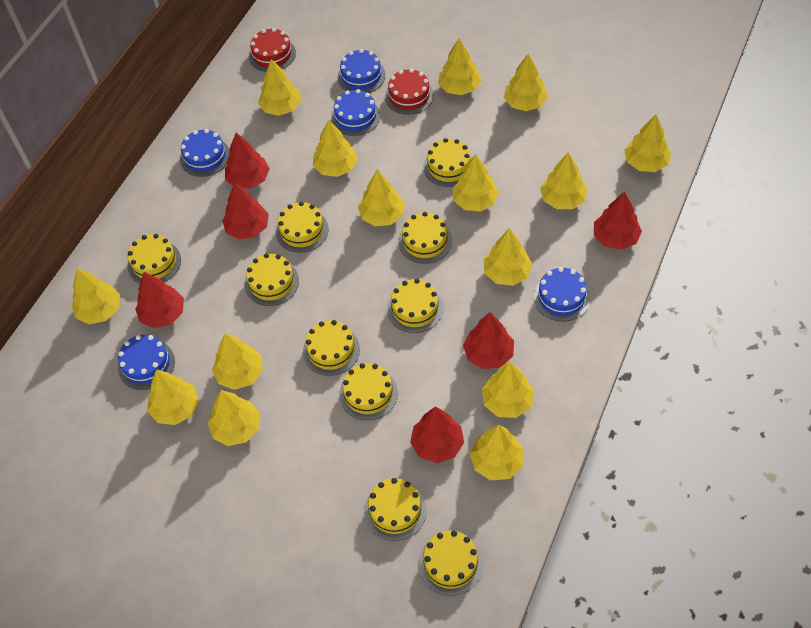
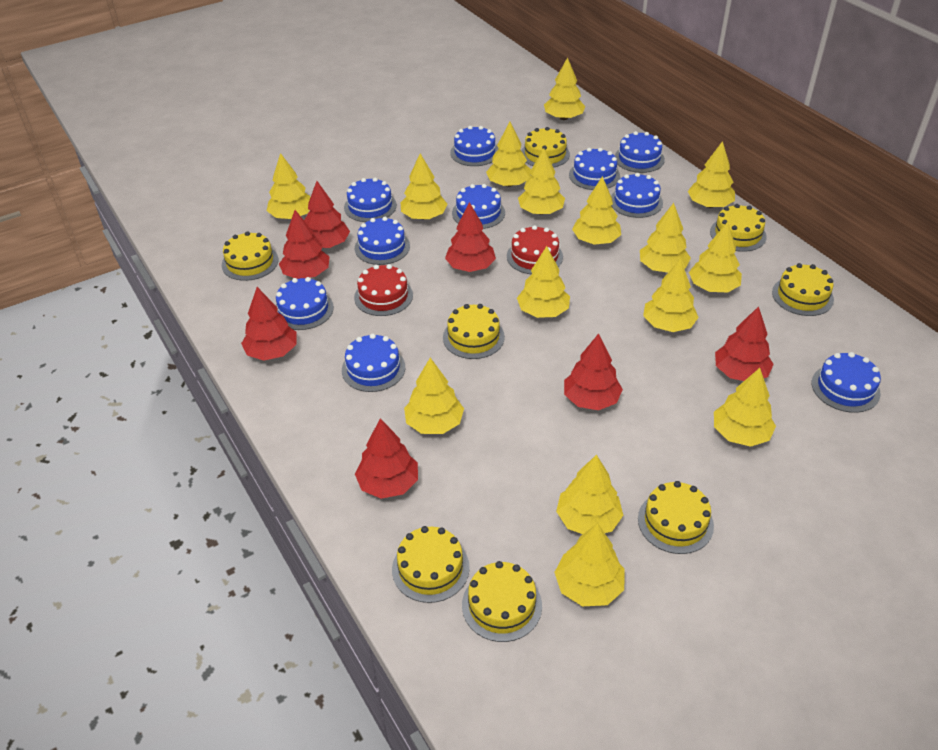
blue cake: [118,335,175,390] [180,129,230,177] [331,89,381,136] [337,49,386,93] [534,267,590,321] = 5 -> [276,277,334,330] [342,333,405,392] [344,178,397,222] [355,217,410,265] [450,126,499,166] [452,184,505,229] [569,148,620,190] [611,173,663,218] [615,131,665,173] [812,352,881,413] = 10
red tree: [135,272,184,328] [222,183,269,239] [225,133,270,188] [410,407,464,463] [463,312,514,369] [594,191,642,250] = 6 -> [241,287,297,361] [279,210,330,279] [304,181,350,248] [355,418,418,499] [445,202,496,272] [564,333,623,410] [715,306,774,381] = 7
yellow cake: [127,234,181,283] [245,253,299,306] [276,201,328,252] [303,320,360,376] [339,363,398,420] [364,478,427,540] [387,278,443,333] [398,212,452,264] [419,531,483,595] [423,138,472,187] = 10 -> [222,231,278,281] [392,526,470,603] [443,304,505,359] [462,561,542,642] [521,127,570,167] [638,481,714,554] [710,204,767,252] [772,263,834,316] = 8

